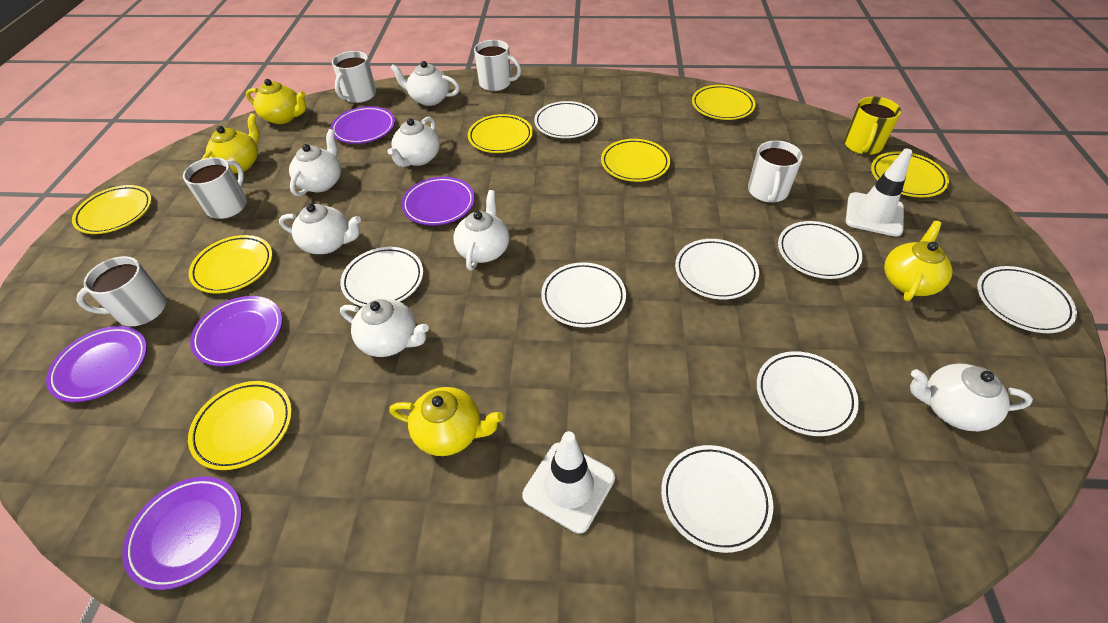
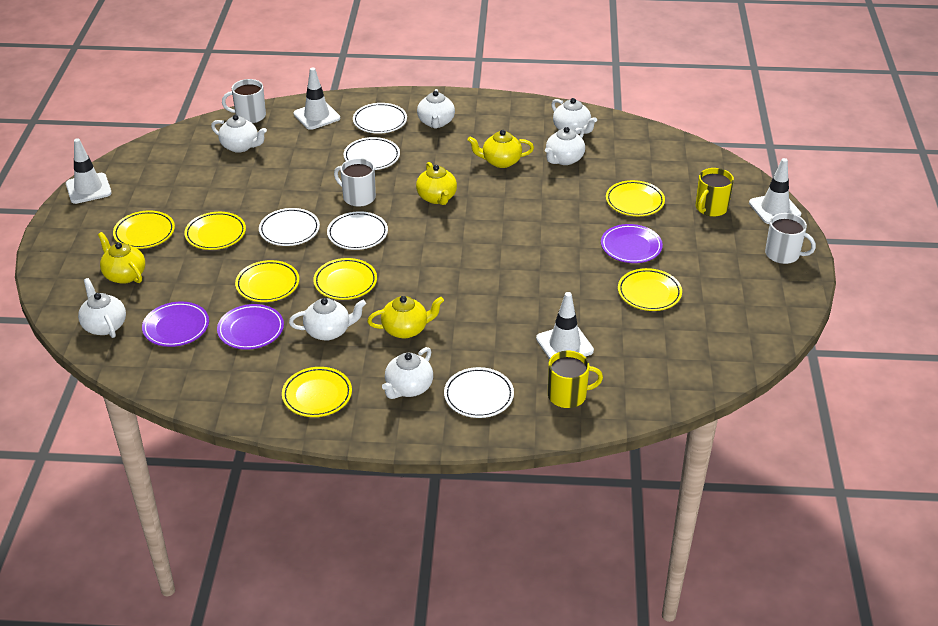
purple plate: [46,326,147,402] [122,477,242,590] [190,296,283,366] [331,106,395,144] [402,177,475,226] = 5 -> [142,301,209,347] [217,304,284,350] [601,224,663,263] = 3
white mug: [76,256,166,326] [183,157,247,219] [332,51,376,103] [474,40,521,91] [748,140,803,203] = 5 -> [222,79,266,123] [334,158,376,207] [765,213,816,264] = 3
white plate: [340,247,423,307] [534,101,598,138] [541,262,626,327] [661,445,773,553] [675,239,759,300] [757,351,859,436] [778,221,863,279] [977,266,1077,333] = 8 -> [259,208,320,246] [327,211,388,250] [344,137,400,170] [353,103,407,134] [444,367,514,418] = 5
white traffic cone: [522,431,615,534] [846,148,912,237] = 2 -> [66,138,112,204] [294,67,340,130] [536,292,594,359] [749,158,801,224] = 4
yellow mug: [844,97,901,155] = 1 -> [548,351,603,408] [695,168,734,217] = 2

